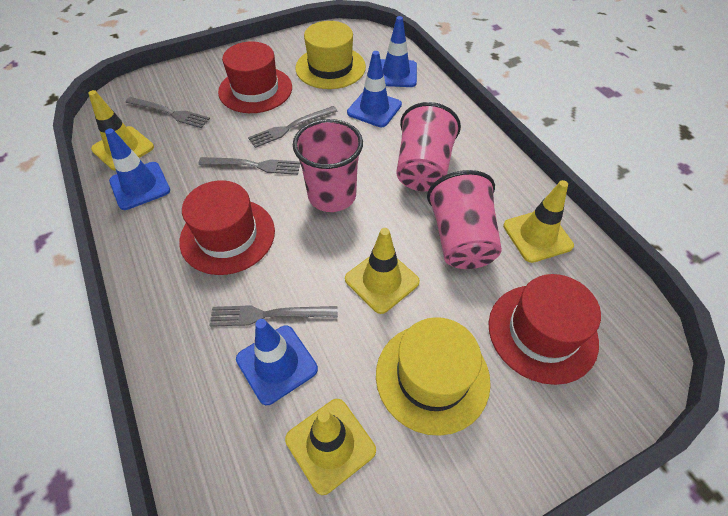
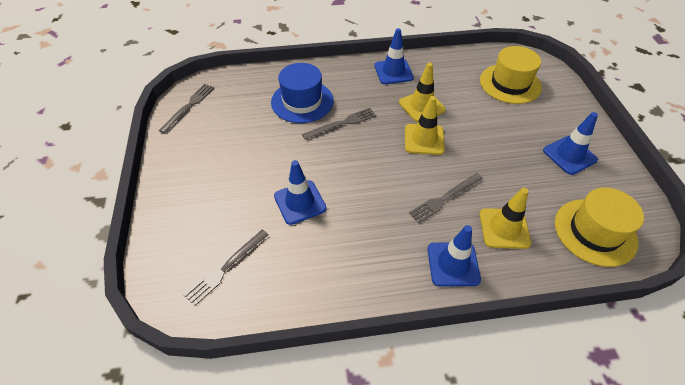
blue hat: none = 0 -> [271,63,334,123] = 1
pink cup: [293,119,363,212] [396,102,461,191] [427,170,502,269] = 3 -> none = 0
red hat: [179,180,275,275] [218,41,292,113] [488,274,601,385] = 3 -> none = 0
yellow traffic cone: [88,90,154,170] [285,399,376,495] [345,228,420,314] [503,180,574,263] = 4 -> [399,62,446,122] [405,96,445,155] [479,188,532,249] = 3

